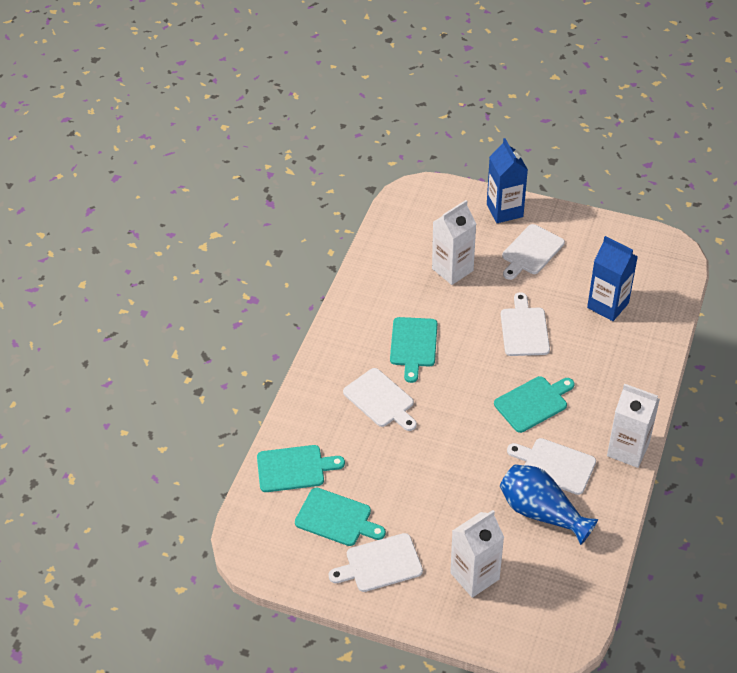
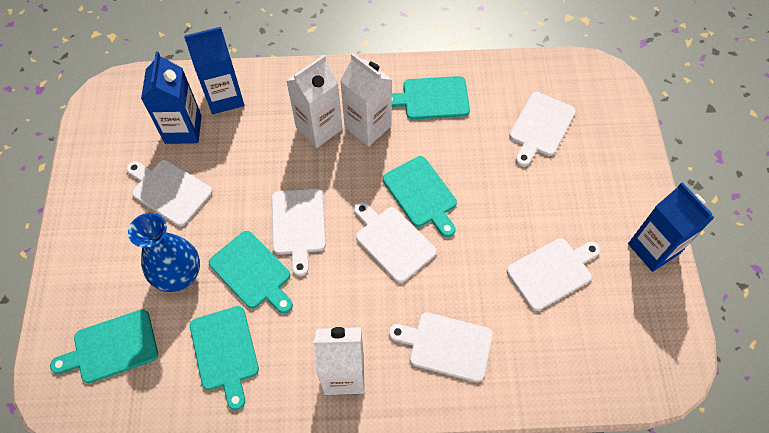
blue carton: [487,138,528,223] [587,236,638,321] = 2 -> [141,51,202,144] [184,27,244,114] [628,182,714,272] = 3
turquoise cutting board: [257,445,345,492] [295,487,386,546] [390,317,437,383] [494,376,575,433] = 4 -> [50,309,158,383] [190,306,259,410] [209,231,293,314] [383,156,457,237] [392,76,470,120] = 5
white cutting board: [329,533,423,592] [343,368,417,431] [501,292,550,356] [502,224,565,280] [507,438,596,495] = 5 -> [126,160,212,226] [272,188,326,276] [354,202,436,283] [389,312,493,382] [507,238,601,311] [509,92,576,167] = 6

